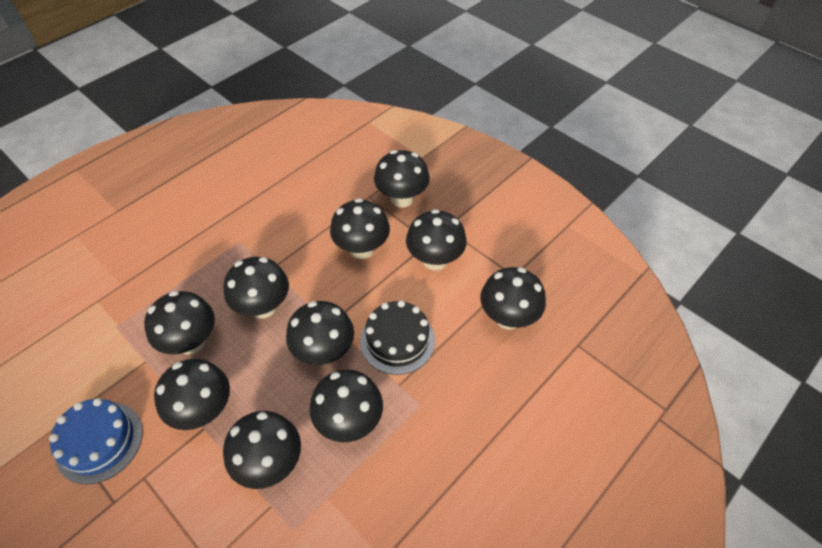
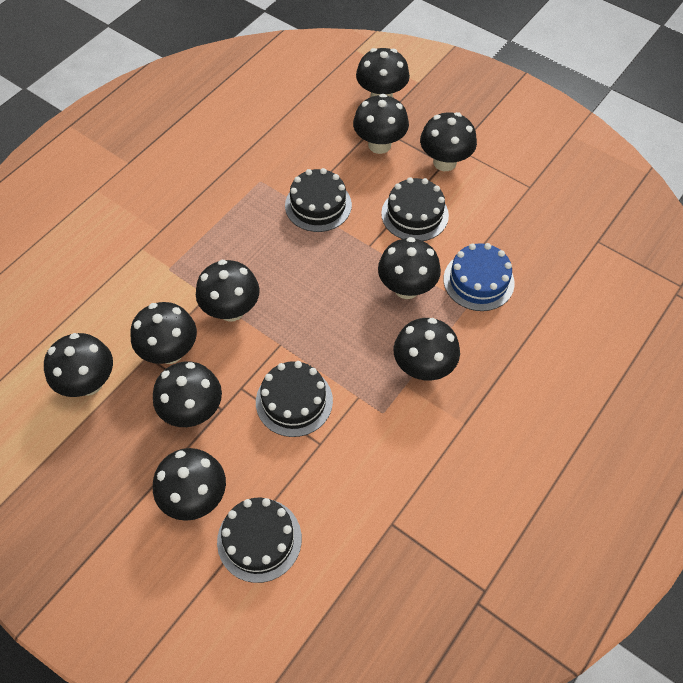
black cake: [360,300,435,375] = 1 -> [217,498,302,583] [256,361,333,437] [285,168,352,232] [381,177,449,241] = 4

